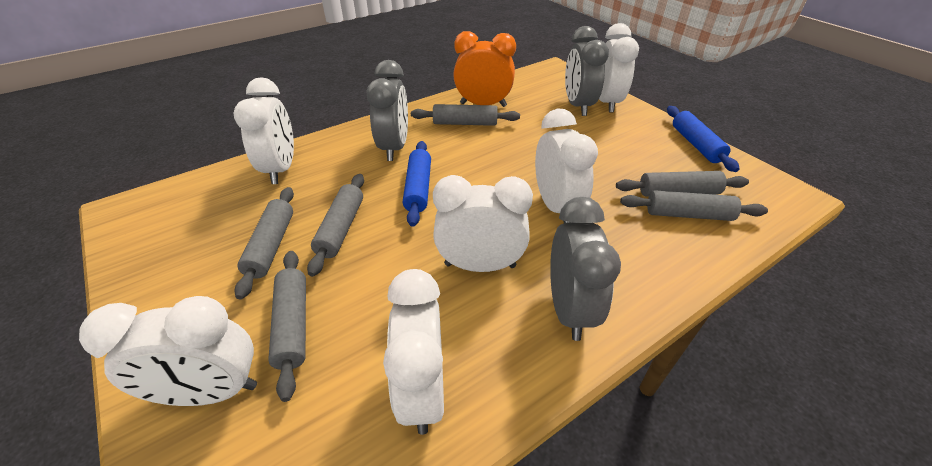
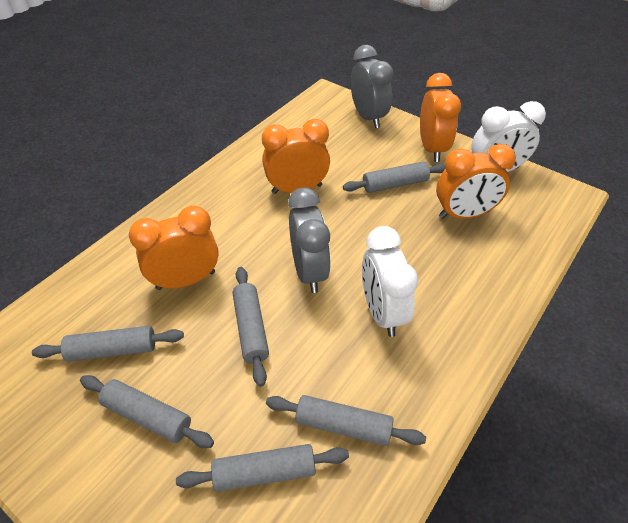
blue rolling pin: [403,141,431,227] [667,106,740,172] = 2 -> none = 0
grey clock: [366,60,408,161] [550,197,621,341] [565,26,609,116] = 3 -> [288,188,331,293] [351,45,393,128] = 2
orange clock: [453,31,516,107] = 1 -> [129,205,219,290] [262,119,330,194] [420,73,461,162] [436,144,516,219] = 4
white clock: [79,296,257,406] [233,77,294,184] [383,269,444,435] [433,175,533,272] [535,108,598,223] [599,23,639,112] = 6 -> [362,226,418,337] [471,101,546,172] = 2

